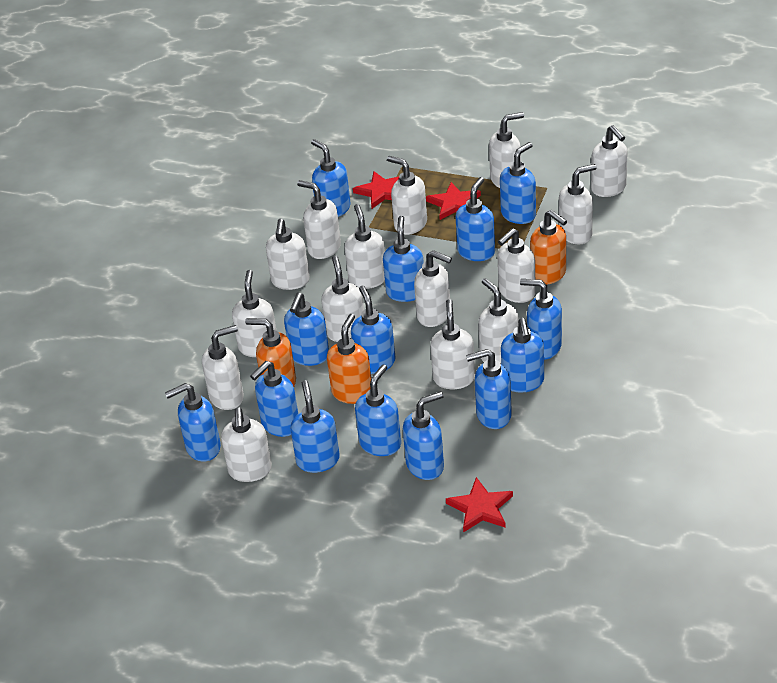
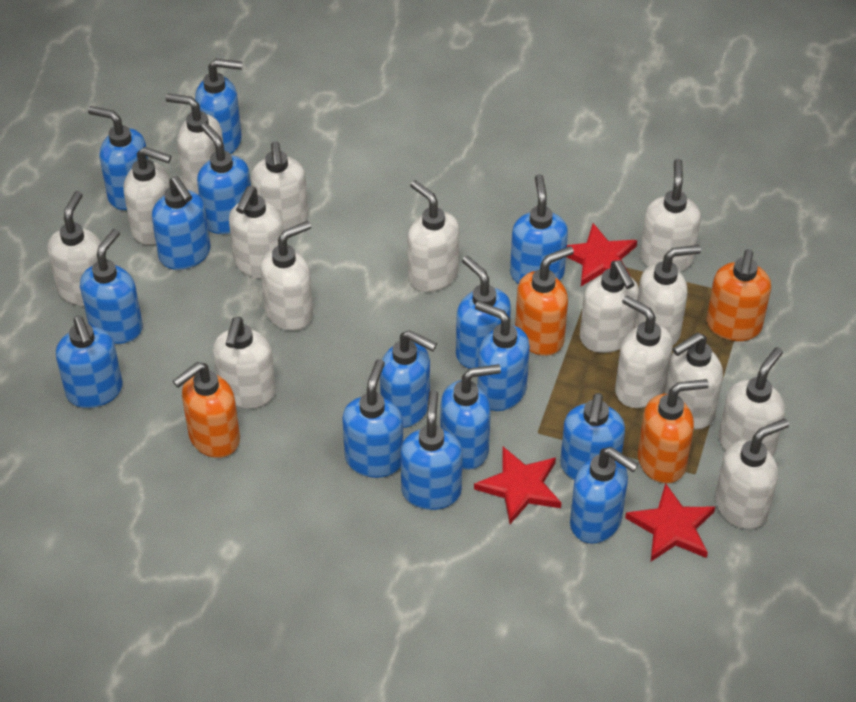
blue soap dispenser: [165,383,221,462] [250,361,298,437] [284,293,329,366] [291,380,340,473] [311,139,350,217] [351,286,396,374] [355,364,401,456] [383,216,424,302] [403,391,444,480] [455,177,495,261] [466,349,512,429] [500,142,536,224] [501,318,544,393] [520,279,562,360] = 14 -> [56,316,123,408] [80,229,143,344] [88,106,148,210] [152,176,211,270] [195,59,242,154] [197,123,251,234] [342,359,403,478] [380,330,437,428] [400,390,463,510] [440,364,501,470] [456,256,511,369] [475,301,530,411] [510,174,568,284] [560,393,625,480] [570,447,639,544] = 15
orange soap dispenser: [245,318,296,387] [327,314,371,404] [530,210,567,285] = 3 -> [173,362,240,458] [515,246,574,356] [638,379,709,484] [707,249,771,341] = 4

